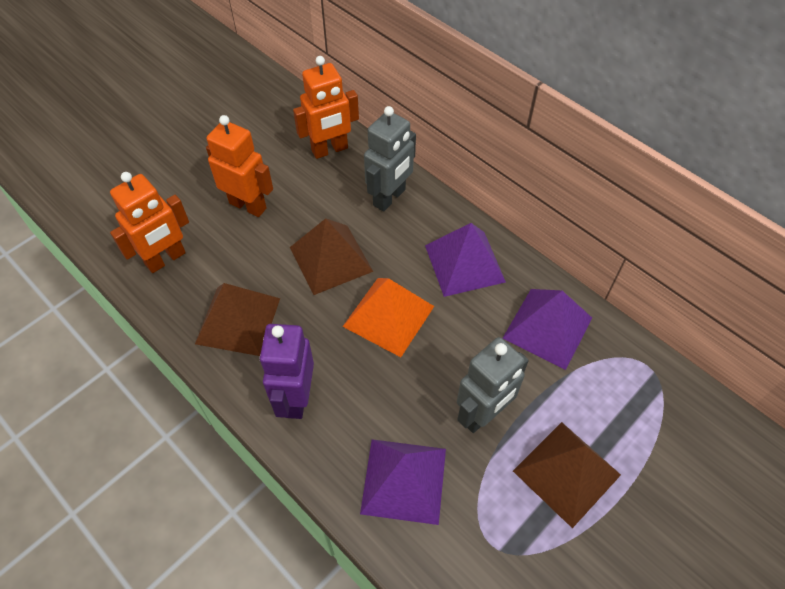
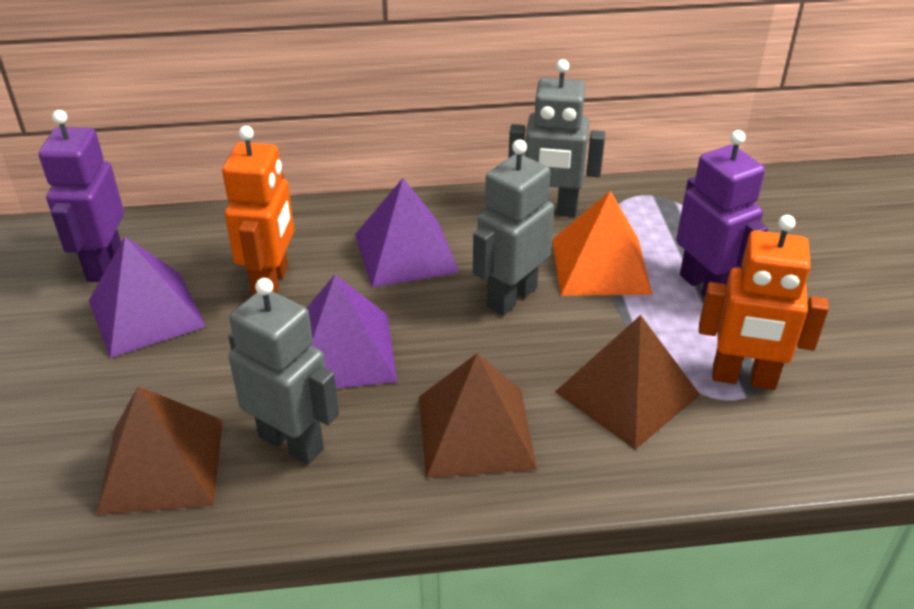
grey robot: [364,106,416,212] [457,337,529,433] = 2 -> [228,278,339,464] [473,140,554,315] [509,59,605,217] = 3
orange robot: [110,172,189,273] [206,115,273,217] [293,56,359,159] = 3 -> [222,126,294,296] [699,215,829,390] = 2
purple robot: [260,324,314,419] = 1 -> [39,110,124,282] [676,130,768,297] = 2

